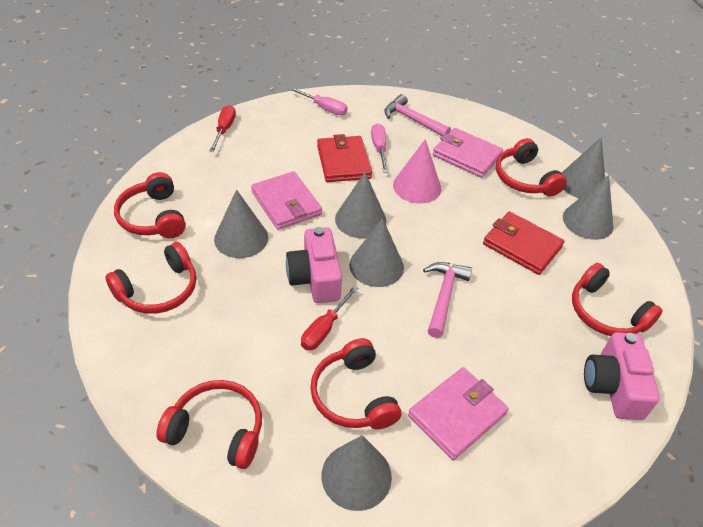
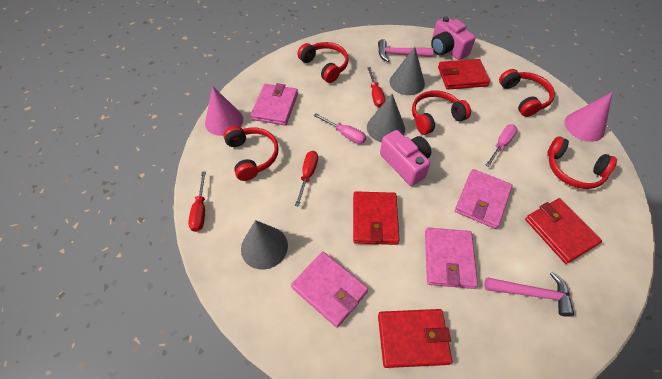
grey cone: [214,190,268,258] [322,435,392,511] [335,172,386,238] [349,218,404,287] [562,137,605,198] [563,175,613,240] = 6 -> [241,220,288,270] [367,94,405,142] [389,47,425,95] = 3
pink cone: [393,139,441,203] = 1 -> [205,86,243,136] [564,92,613,142] = 2
pink wallet: [251,171,322,230] [408,367,509,460] [433,128,503,178] = 3 -> [251,83,298,125] [291,251,368,328] [425,228,478,289] [455,169,513,229] = 4
red headphones: [105,242,196,314] [114,172,186,238] [156,380,262,469] [310,338,401,429] [496,138,567,197] [572,263,663,336] = 6 -> [223,126,279,181] [297,42,349,83] [412,90,471,135] [499,69,555,117] [547,136,617,189] = 5
red screwdriver: [210,105,236,152] [301,285,358,350] = 2 -> [188,171,206,232] [295,151,318,207] [367,67,385,108] = 3
red wallet: [317,134,372,182] [483,212,564,275] = 2 -> [353,191,399,245] [378,309,452,368] [438,59,490,90] [525,198,602,264] = 4

